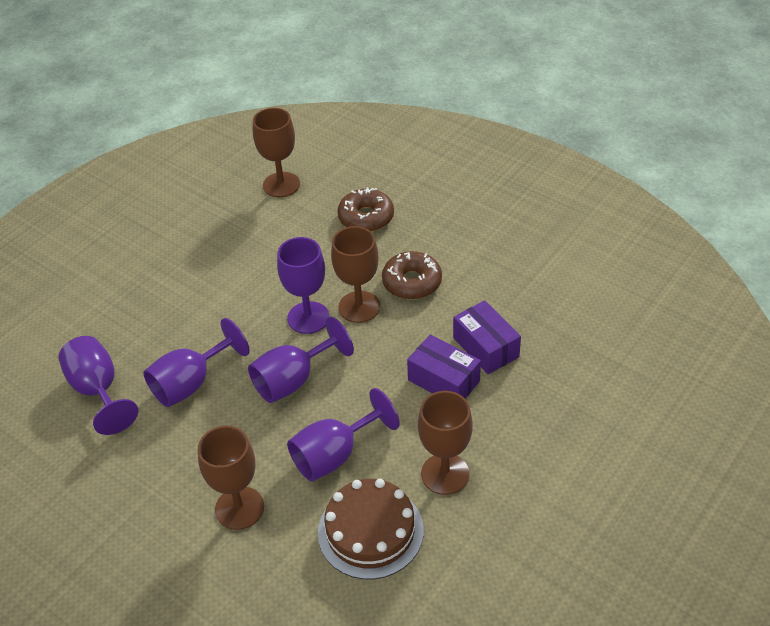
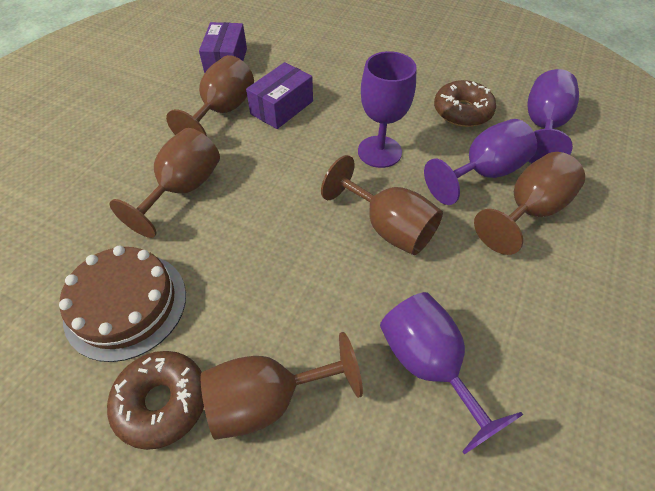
brown goblet: [198,426,264,530] [253,108,300,197] [331,226,380,323] [418,391,473,495] = 4 -> [109,128,220,238] [166,55,254,136] [201,332,363,440] [321,155,443,255] [474,152,585,255] = 5
purple goblet: [58,336,138,435] [143,318,250,407] [248,317,354,403] [277,237,330,334] [287,388,400,481] = 5 -> [358,51,417,168] [380,292,523,454] [424,119,537,205] [527,69,579,163] = 4

